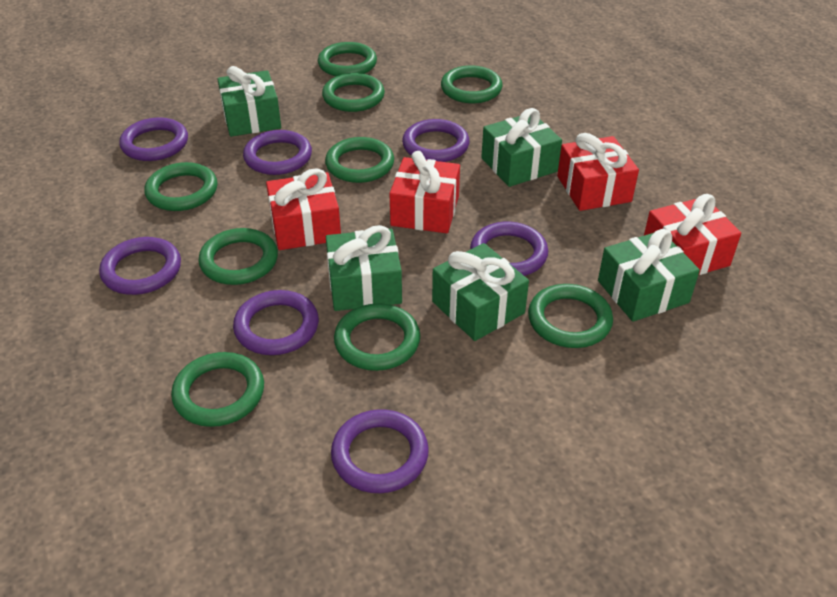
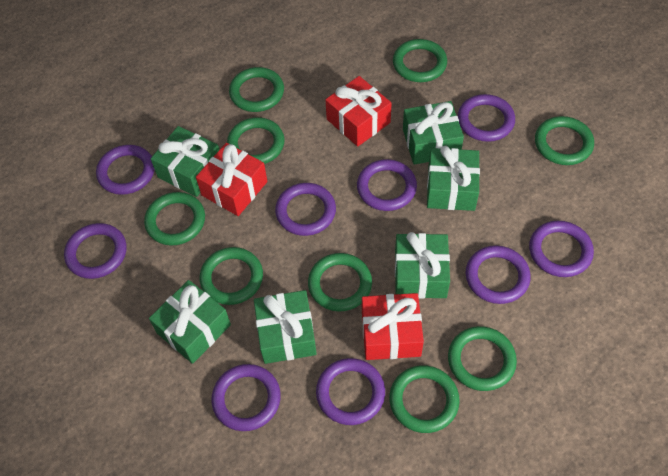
green gift: [217,66,281,137] [326,225,402,311] [432,243,529,341] [481,108,562,187] [598,229,700,322] = 5 -> [149,280,231,364] [151,126,219,197] [254,290,317,364] [395,232,450,299] [403,101,464,165] [427,146,480,211] = 6
purple ring: [99,237,181,295] [119,118,188,161] [233,290,319,355] [243,130,312,175] [331,409,429,493] [402,119,469,162] [470,222,548,276] = 7 -> [64,223,126,279] [96,145,154,195] [211,364,281,431] [275,183,336,236] [316,358,385,425] [357,159,417,211] [458,94,515,142] [466,245,531,304] [529,221,594,277] = 9
red gift: [266,168,341,250] [389,151,460,233] [557,133,639,211] [644,194,741,275] = 4 -> [196,143,267,216] [325,76,391,147] [362,293,424,360] = 3

